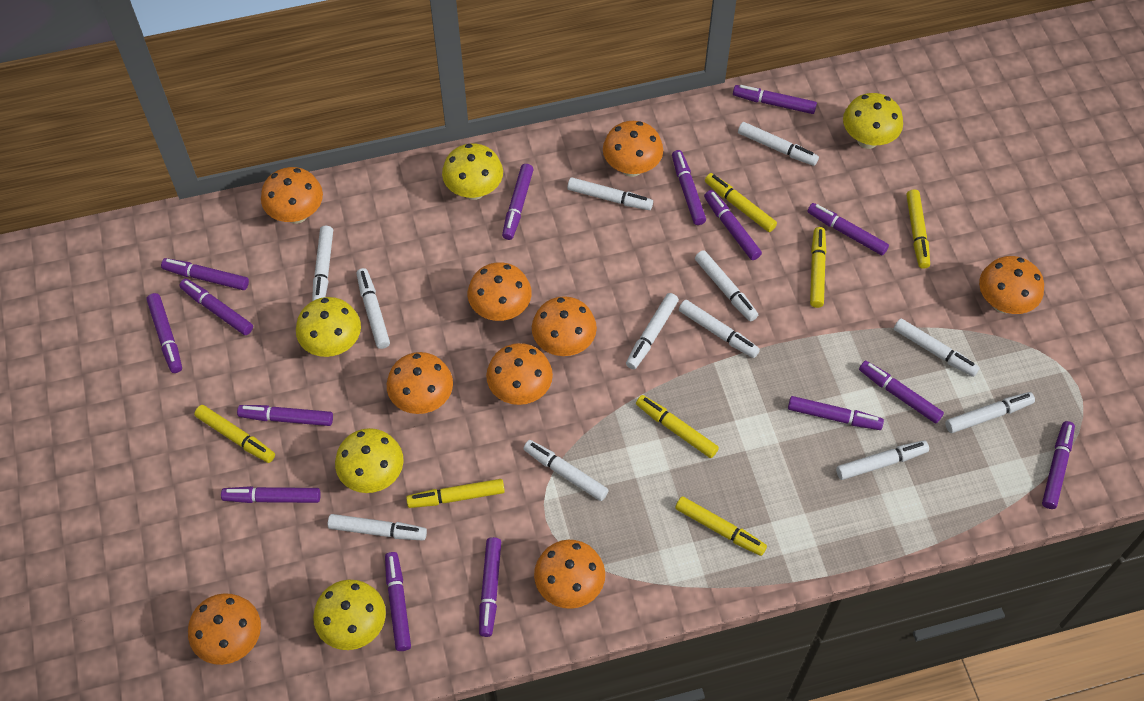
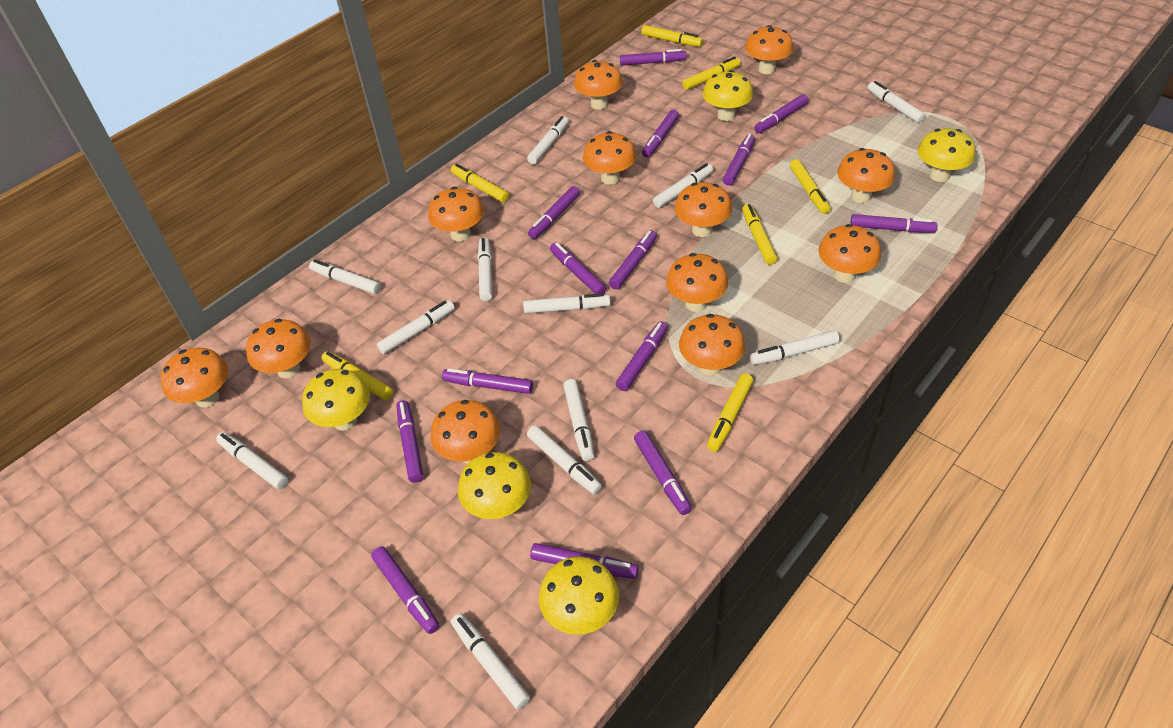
orange mushroom: [188,593,261,665] [261,167,323,224] [387,352,453,414] [468,262,532,321] [486,343,553,405] [532,296,597,356] [534,540,605,609] [603,121,663,177] [979,256,1044,314] = 9 -> [161,347,228,408] [246,319,311,378] [428,187,484,242] [431,400,500,464] [574,60,623,110] [583,131,636,185] [666,253,728,312] [675,182,732,237] [679,314,745,376] [745,25,793,74] [819,224,881,283] [837,148,895,203] = 12
purple marker: [146,293,182,373] [161,258,249,290] [179,279,253,335] [221,486,321,503] [237,405,333,426] [385,552,411,651] [479,537,501,637] [502,164,534,240] [672,150,706,225] [704,190,762,260] [733,85,817,114] [788,396,884,430] [807,203,889,256] [859,361,944,423] [1042,421,1075,509] = 15 -> [371,546,439,634] [397,400,424,483] [442,368,533,394] [528,186,580,239] [530,543,639,579] [550,243,606,294] [609,230,657,290] [616,321,668,391] [620,49,686,65] [634,431,692,515] [642,110,679,158] [723,134,755,186] [754,94,808,133] [850,214,937,233] = 14

